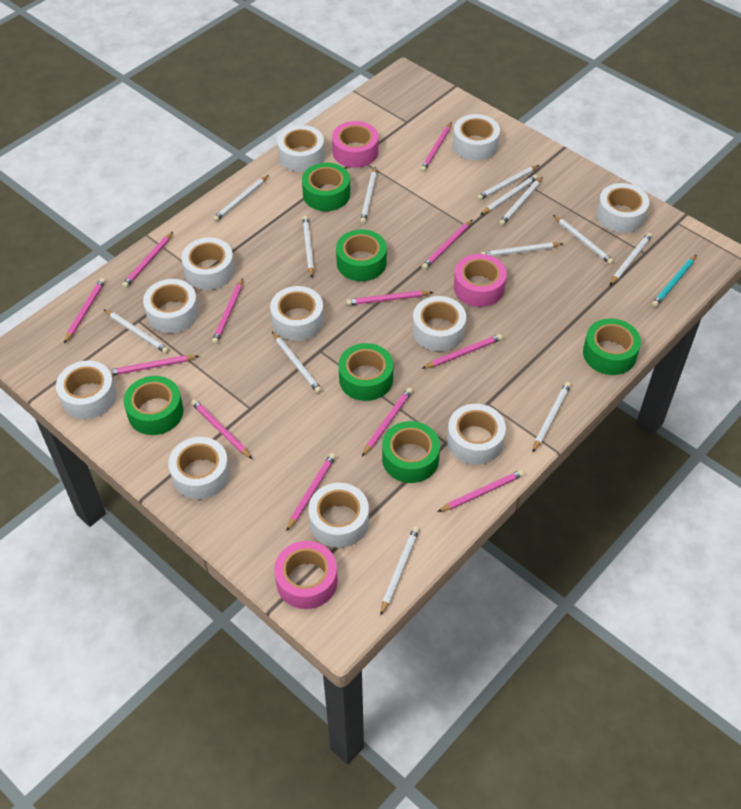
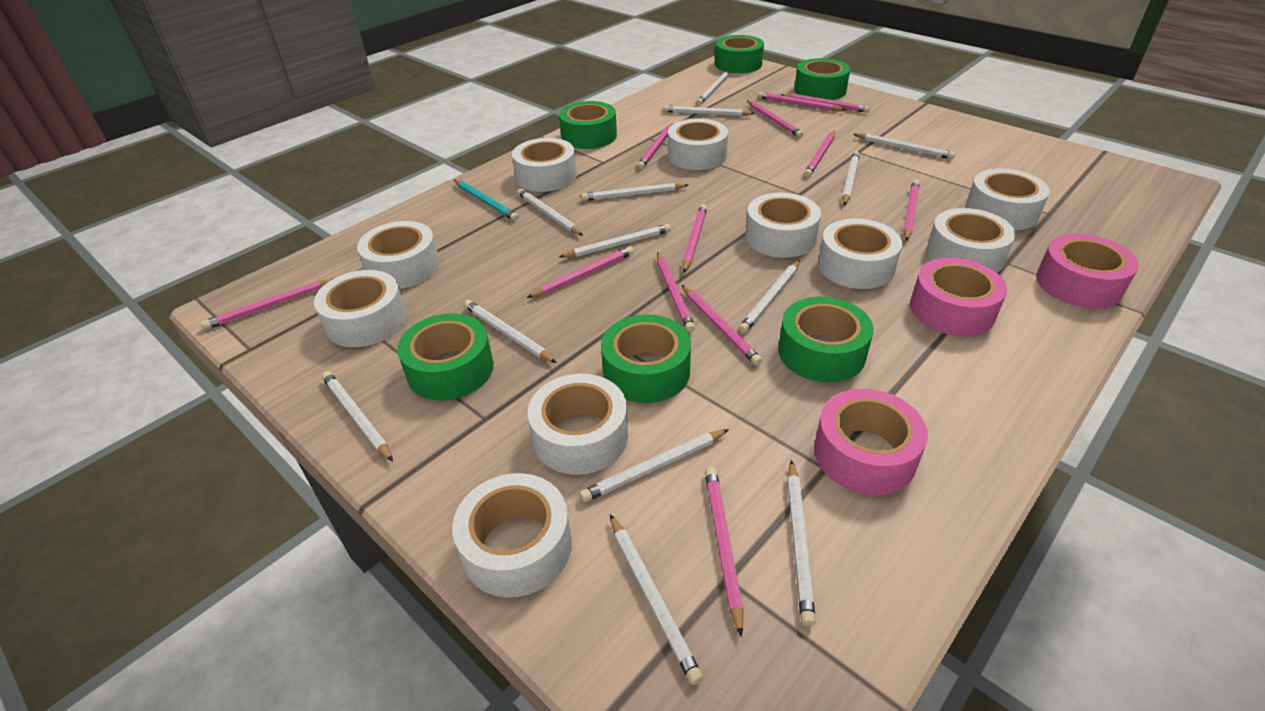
white tape: [56,360,117,419] [143,279,199,333] [168,437,230,499] [181,238,235,290] [270,286,324,341] [277,125,325,172] [308,483,369,548] [412,296,466,351] [447,404,506,465] [453,114,500,161] [597,183,649,233] = 11 -> [314,270,407,347] [357,221,440,289] [452,473,572,597] [512,138,577,192] [528,374,628,475] [668,118,728,170] [745,193,821,258] [818,218,902,289] [926,208,1016,273] [965,168,1050,230] = 10

